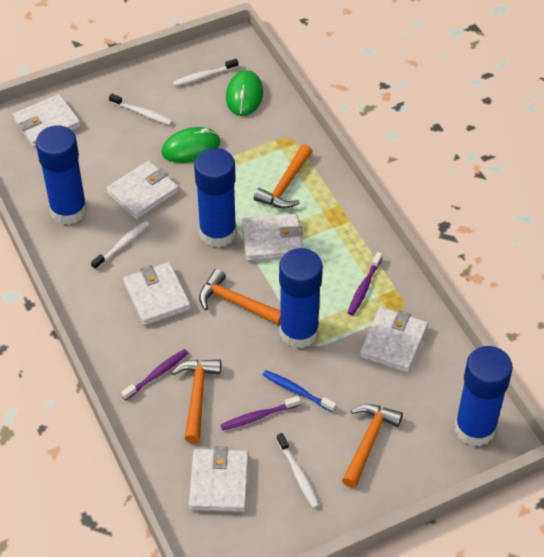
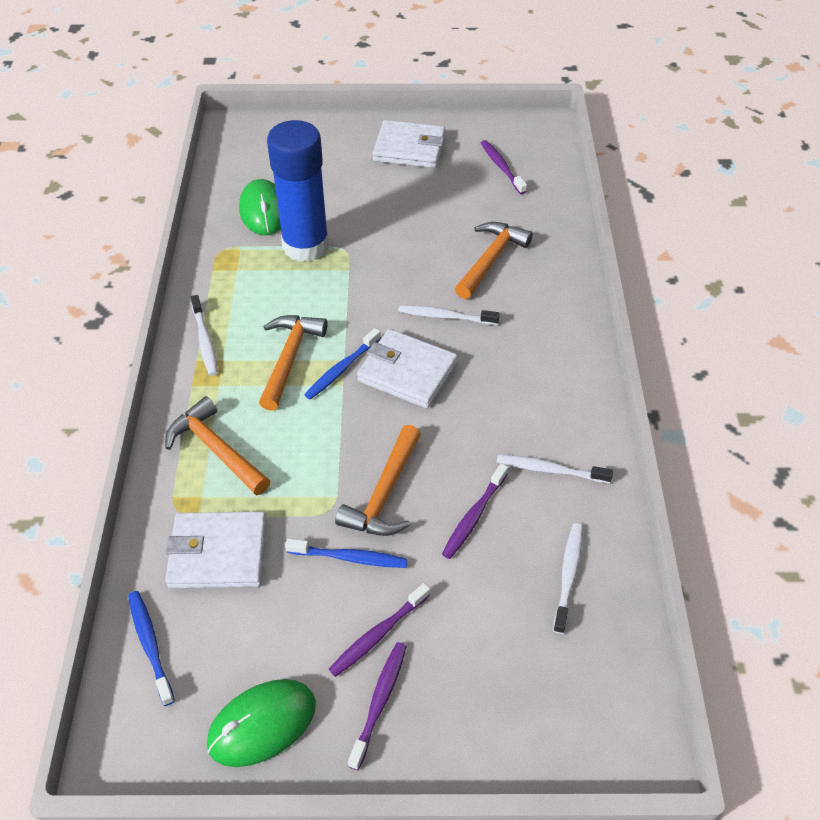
blue glue stick: [36,125,87,225] [194,148,237,248] [279,248,323,348] [455,346,513,447] = 4 -> [267,120,329,262] = 1
blue toothbrush: [263,370,336,412] = 1 -> [128,591,175,706] [285,538,408,568] [304,328,381,399] = 3
purple toothbrush: [121,349,188,400] [221,396,301,430] [348,252,382,315] = 3 -> [329,583,430,677] [348,642,407,770] [442,463,508,559] [481,140,527,194] = 4
white wallet: [13,94,81,147] [106,160,179,220] [123,262,191,326] [189,446,249,512] [241,213,303,261] [359,307,428,373] = 6 -> [165,512,267,588] [357,329,458,408] [373,120,446,168] = 3

